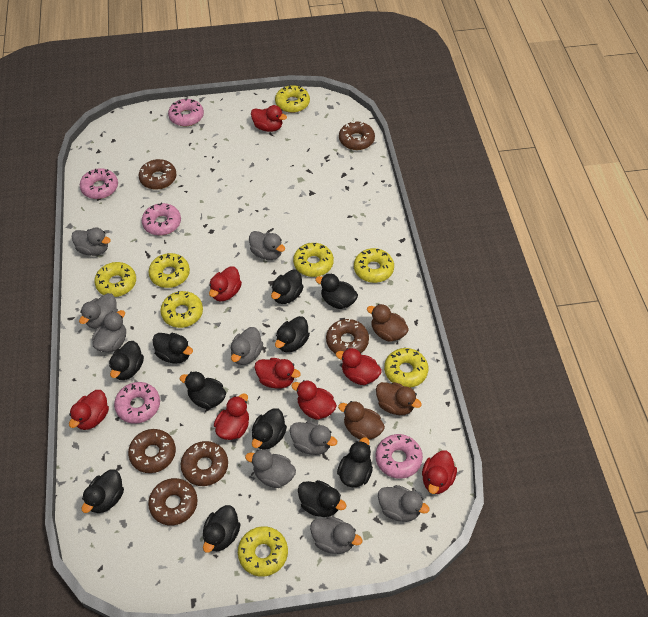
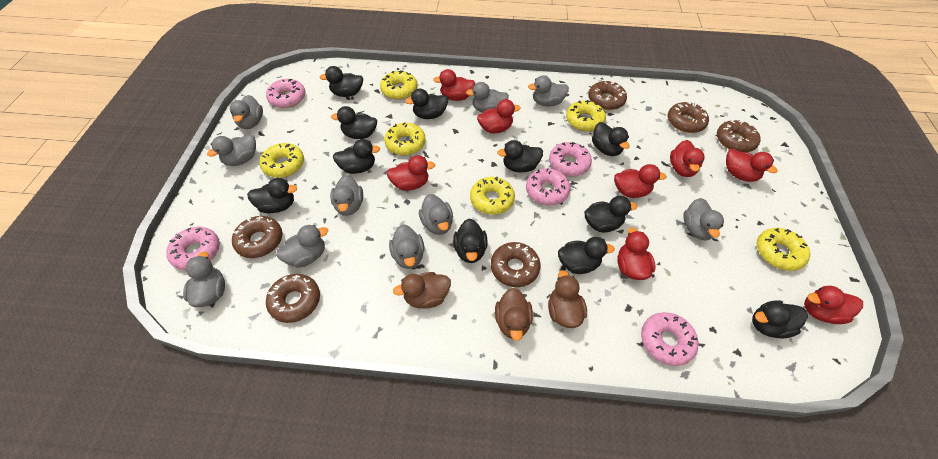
grey duck: [72,227,111,256] [79,293,118,329] [92,310,126,353] [231,327,263,365] [245,449,296,488] [249,231,285,260] [290,421,337,455] [310,516,362,554] [378,485,430,522] = 9 -> [183,252,225,307] [207,134,256,166] [230,95,263,129] [276,225,328,268] [330,175,363,216] [389,224,424,269] [419,194,453,235] [466,82,509,113] [528,76,569,106] [683,198,724,240] = 10
yellow donut: [94,262,136,297] [148,253,190,288] [160,291,203,328] [238,526,288,577] [275,85,310,113] [293,243,334,277] [354,248,394,283] [384,348,428,387] = 8 -> [259,143,304,178] [380,71,417,100] [384,122,426,155] [470,176,515,215] [566,100,606,131] [757,228,810,271] = 6

